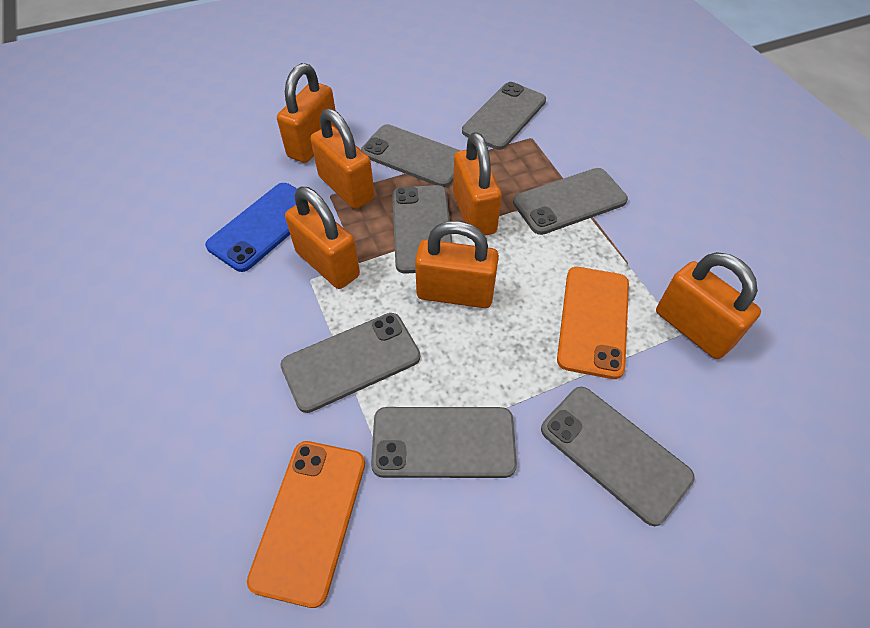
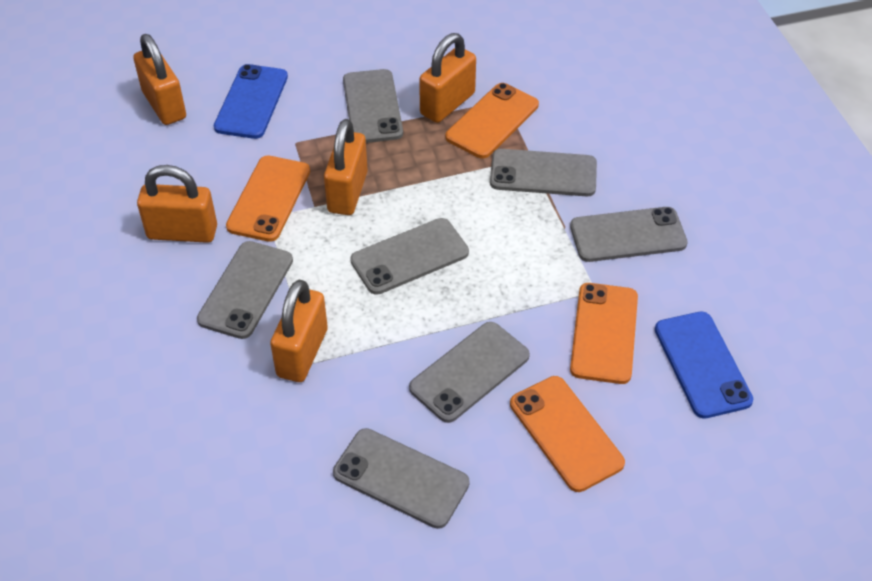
blue phone: [205,183,297,272] = 1 -> [214,64,288,139] [655,312,753,419] = 2
orange padlock: [277,63,337,163] [285,187,360,289] [310,108,375,209] [415,221,499,308] [453,132,502,236] [656,252,761,359] = 6 -> [133,34,186,125] [137,165,217,243] [270,280,328,382] [324,119,368,215] [419,33,476,123] = 5
orange phone: [247,441,365,608] [557,267,629,379] = 2 -> [226,156,310,242] [445,83,539,158] [510,376,625,492] [570,283,638,384] = 4

